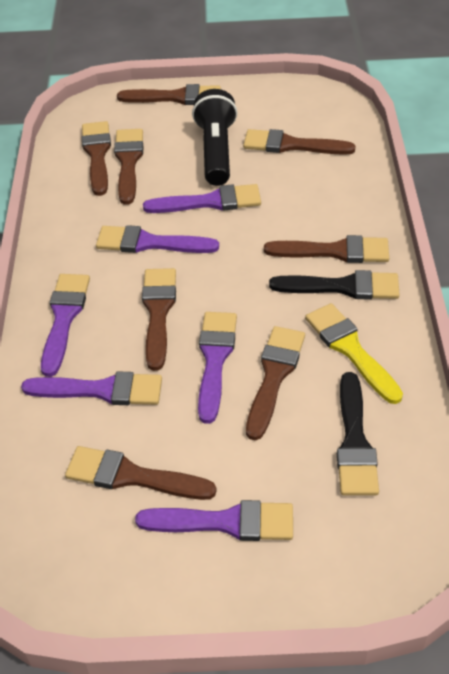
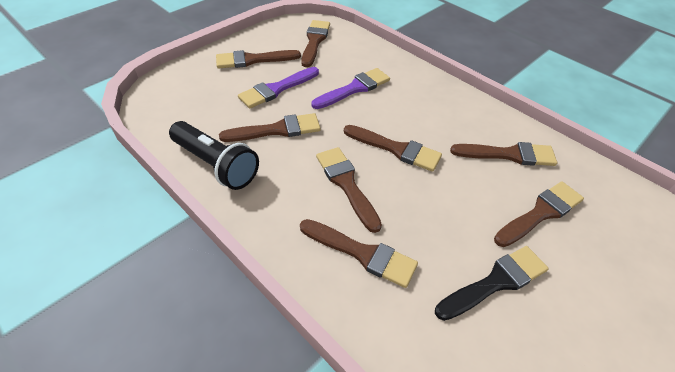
black brush: [269,270,400,300] [337,372,379,495] = 2 -> [435,246,549,321] = 1
purple brush: [21,371,162,405] [41,274,90,377] [96,225,219,253] [135,500,293,541] [143,184,261,213] [198,312,237,424] = 6 -> [238,67,319,108] [311,68,390,109] = 2
yellow brush: [305,303,403,404] = 1 -> none = 0

